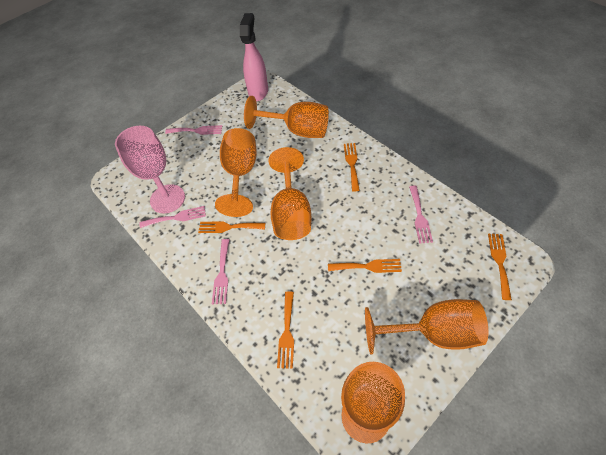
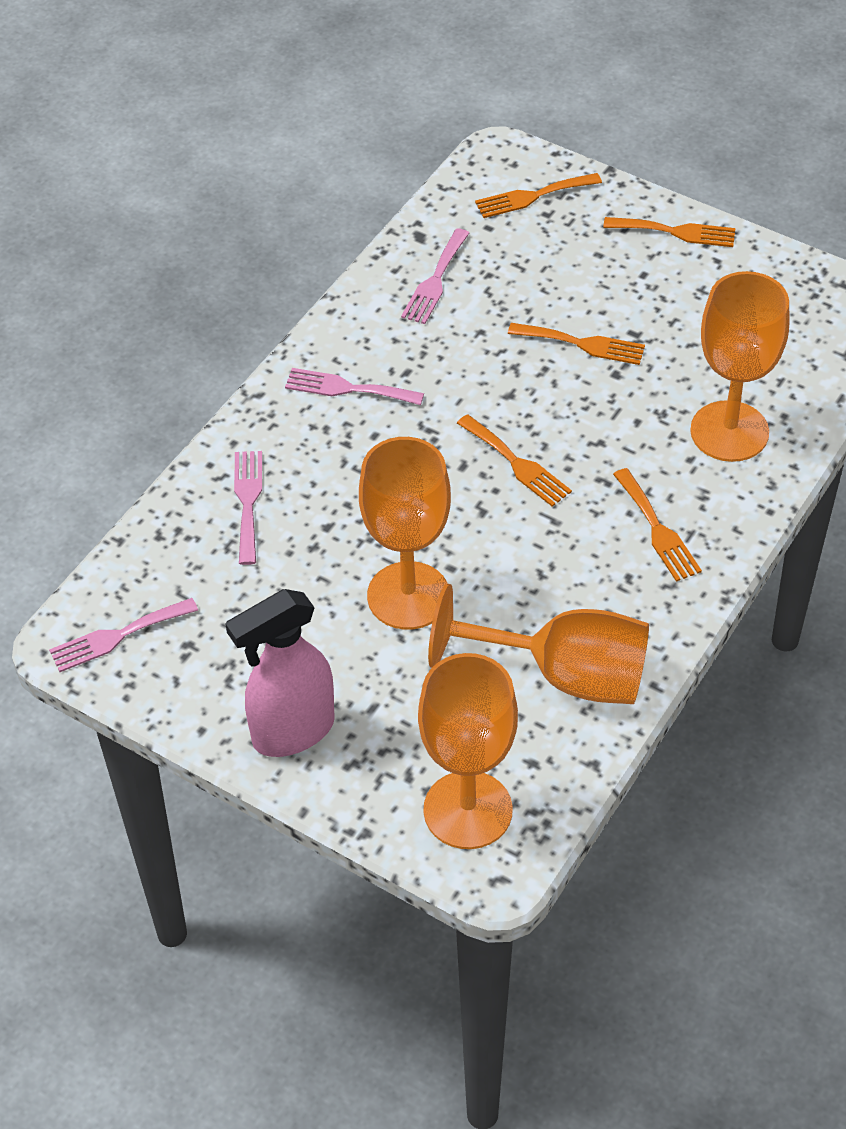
orange goblet: [215,128,257,217] [244,96,329,138] [268,147,311,240] [341,362,405,443] [365,299,488,355] = 5 -> [359,437,451,630] [418,653,518,849] [428,584,649,704] [690,271,790,462] = 4
pink goblet: [115,126,185,213] = 1 -> none = 0

